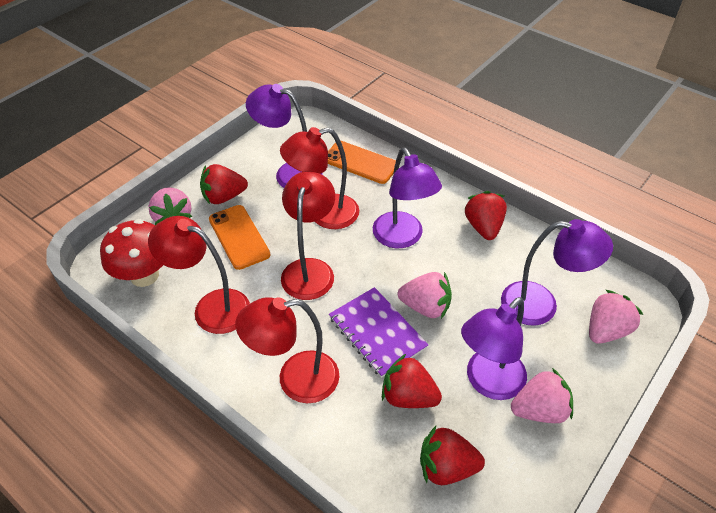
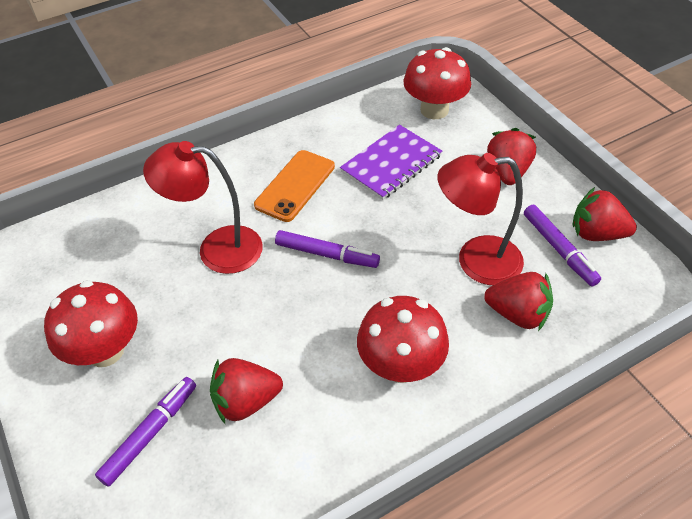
orange phone: [209,205,270,270] [328,141,396,184] = 2 -> [254,150,335,222] = 1
pink strawberry: [148,187,192,225] [398,272,452,319] [511,368,573,423] [589,290,643,344] = 4 -> none = 0
purple lamp: [246,84,323,188] [373,148,442,248] [461,297,527,400] [501,219,613,326] = 4 -> none = 0
purple marker: none = 0 -> [95,377,196,487] [275,230,380,268] [524,205,601,286] = 3
red lamp: [148,216,250,334] [235,297,339,403] [280,127,359,229] [281,171,335,300] = 4 -> [143,141,263,274] [437,153,524,285] = 2
red mushroom: [100,219,163,287] = 1 -> [44,280,138,367] [357,296,449,383] [403,47,471,119] = 3

